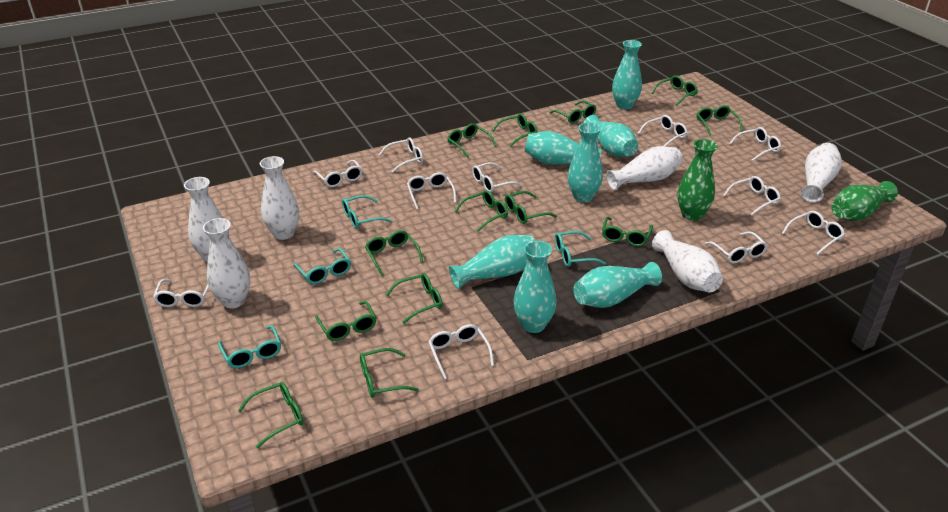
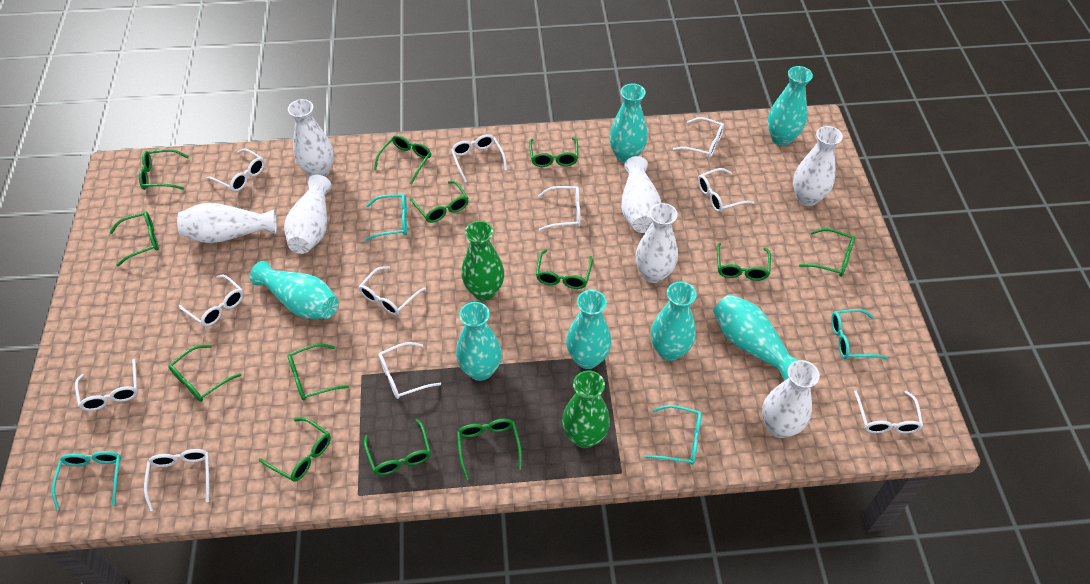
white vase: [184,177,229,262] [203,218,250,308] [260,156,299,240] [606,146,683,190] [652,230,723,292] [801,143,842,203] = 6 -> [177,203,277,243] [284,175,332,254] [288,99,334,177] [621,156,661,233] [636,203,678,283] [762,360,820,438] [793,126,843,206] = 7

